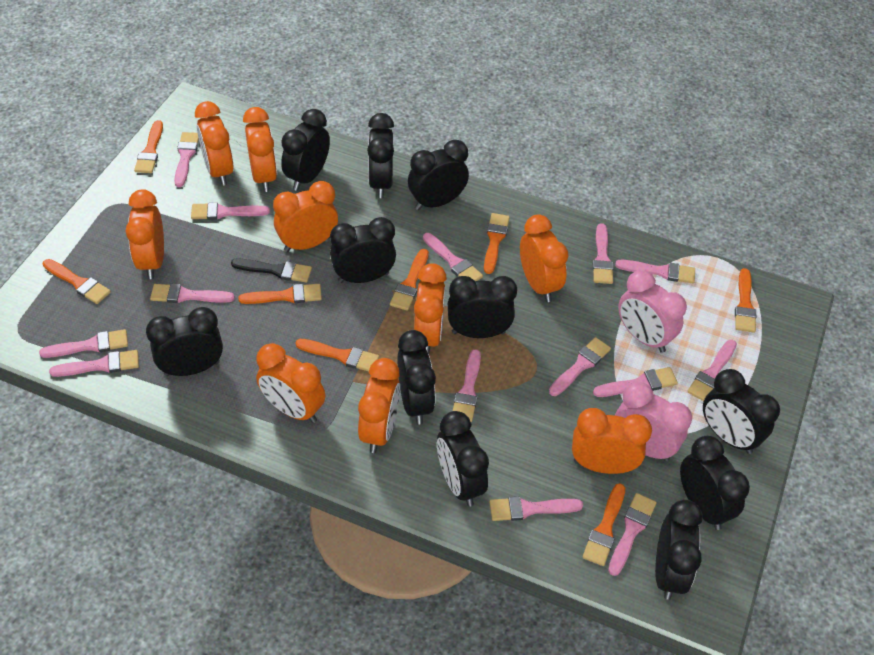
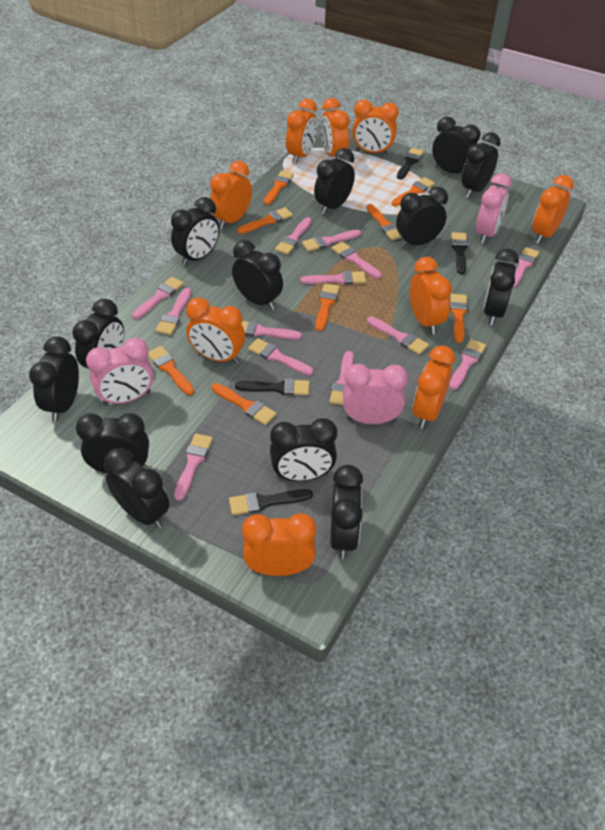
black brush: [231,259,312,282] = 1 -> [229,489,313,515] [235,379,310,396] [397,148,424,179] [451,232,468,274] = 4
black clock: [146,307,223,376] [281,109,330,191] [330,217,396,283] [367,113,394,198] [397,330,436,425] [408,140,469,210] [437,411,489,507] [448,276,517,338] [655,500,702,600] [680,436,750,530] [703,369,780,454] = 11 -> [29,336,79,422] [72,299,124,369] [76,413,149,474] [104,448,170,529] [171,197,220,266] [232,240,283,310] [270,418,337,481] [314,148,355,214] [330,465,363,559] [396,187,448,248] [432,116,480,174] [461,132,501,198] [483,249,519,325] = 13
pink brush: [39,329,128,358] [49,350,139,377] [150,284,235,303] [174,132,199,187] [191,202,270,220] [423,233,483,281] [453,349,481,422] [489,497,583,521] [549,337,611,396] [593,223,613,284] [593,367,678,397] [608,493,656,576] [615,260,695,283] [687,340,737,401] = 14 -> [132,277,184,319] [156,288,191,335] [174,434,213,501] [242,321,302,340] [248,338,313,375] [275,217,312,255] [300,271,366,285] [302,230,361,252] [329,351,354,405] [331,242,381,279] [367,316,429,355] [449,339,486,390] [513,247,539,287] = 13
pink clock: [615,382,692,461] [618,270,687,353] = 2 -> [86,338,154,406] [343,364,408,424] [476,173,512,244] = 3

